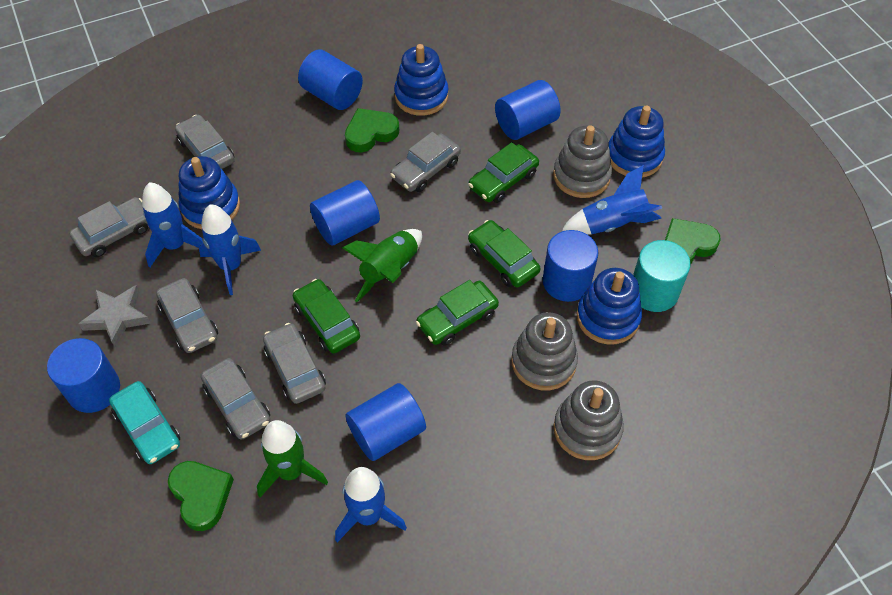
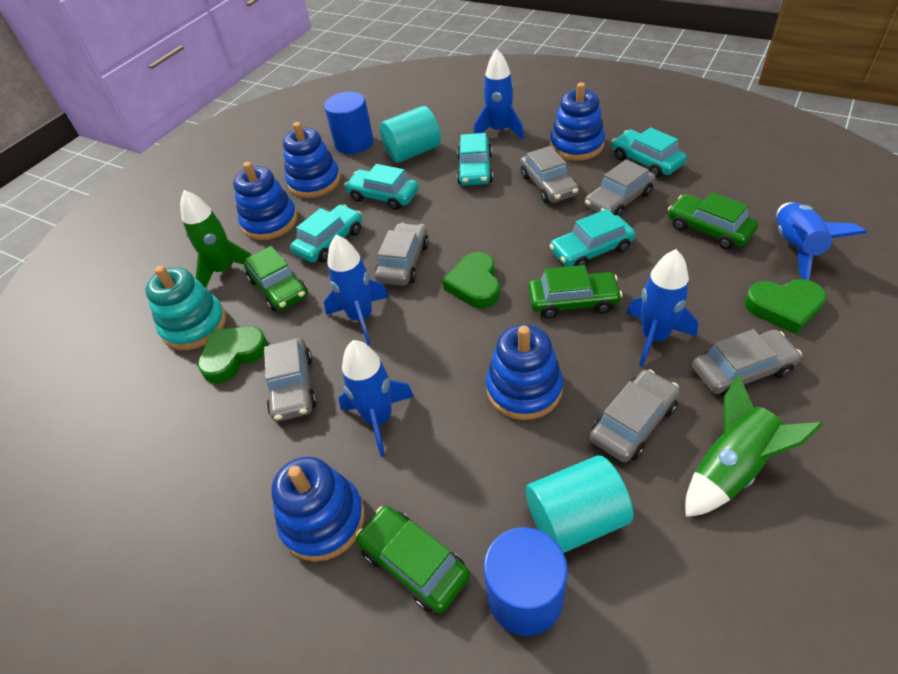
blue cylinder: [47,338,120,413] [298,49,363,110] [310,180,380,246] [345,383,426,461] [495,80,561,140] [543,230,598,302] = 6 -> [324,92,374,154] [484,527,568,636] = 2
blue rocket: [142,182,203,267] [199,205,261,295] [335,467,407,542] [561,165,662,235] = 4 -> [324,235,389,345] [338,340,414,457] [473,49,524,140] [627,249,698,367] [776,202,867,280] = 5
blue stacking toy: [178,156,240,229] [394,44,449,116] [577,268,642,344] [609,105,665,177] = 4 -> [233,162,298,240] [271,457,365,562] [283,122,341,198] [486,325,563,420] [550,82,605,161] = 5
grey stacking toy: [511,312,578,390] [553,125,612,198] [553,380,624,460] = 3 -> none = 0
grey star: [79,285,151,348] = 1 -> none = 0
turquoise car: [109,381,180,464] = 1 -> [290,205,362,263] [344,164,419,210] [457,133,493,186] [549,209,635,267] [612,127,687,178] = 5
turquoise cylinder: [633,240,691,312] = 1 -> [380,106,441,163] [526,455,634,553] = 2
turquoise stacking toy: none = 0 -> [145,266,226,350] = 1

